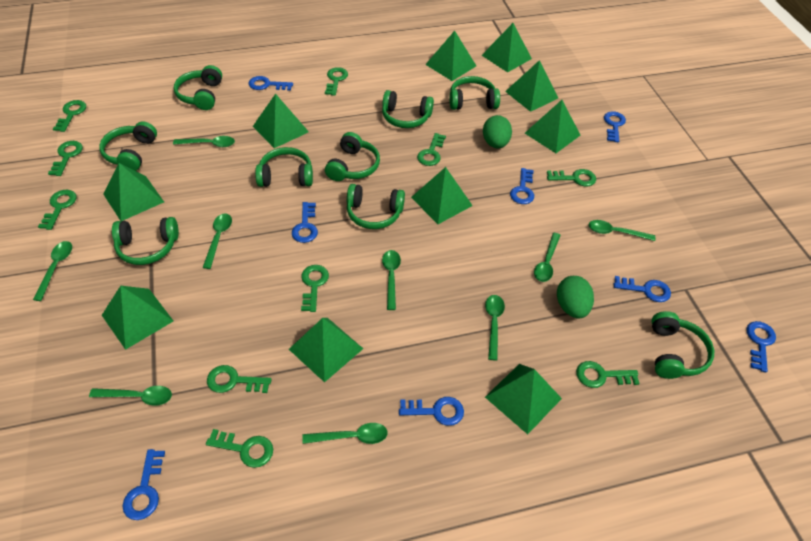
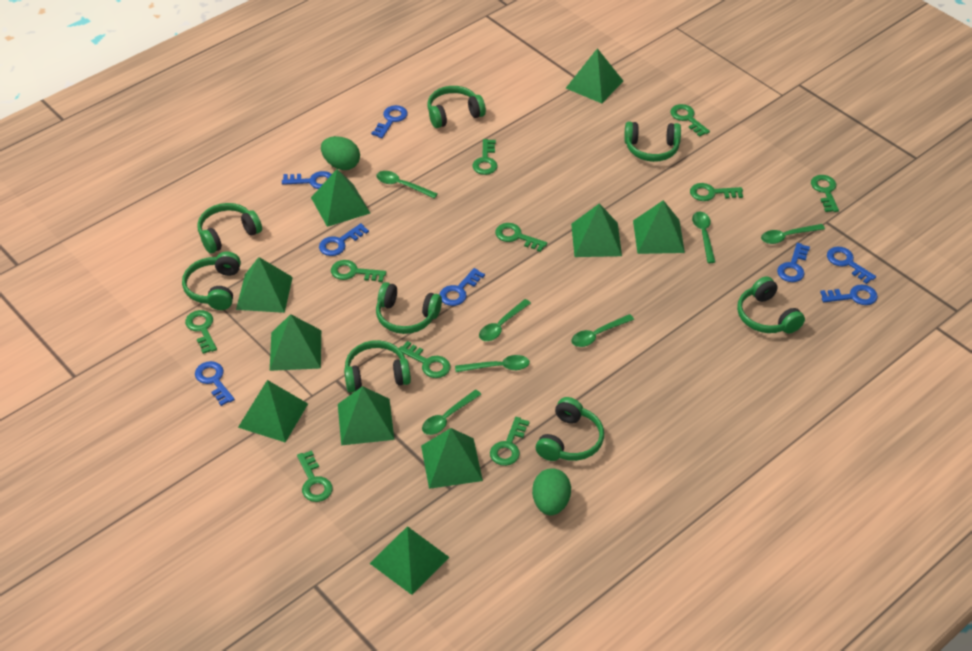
green headphones: [99,122,157,171] [112,217,179,265] [174,65,222,110] [255,147,313,187] [325,132,380,181] [347,184,405,229] [382,90,434,128] [450,76,500,110] [651,311,714,379] = 9 -> [182,251,241,310] [197,203,262,253] [344,340,411,393] [376,282,442,334] [427,86,486,128] [536,397,604,461] [624,122,681,162] [737,276,805,334] = 8
green spoon: [33,241,72,301] [89,386,172,406] [173,136,235,147] [203,214,232,269] [302,423,388,444] [382,250,401,310] [485,295,505,361] [534,233,561,282] [589,220,655,241] = 9 -> [376,171,438,199] [422,389,482,435] [455,355,530,372] [479,299,531,341] [571,314,634,347] [692,212,715,263] [761,224,825,244] = 7

